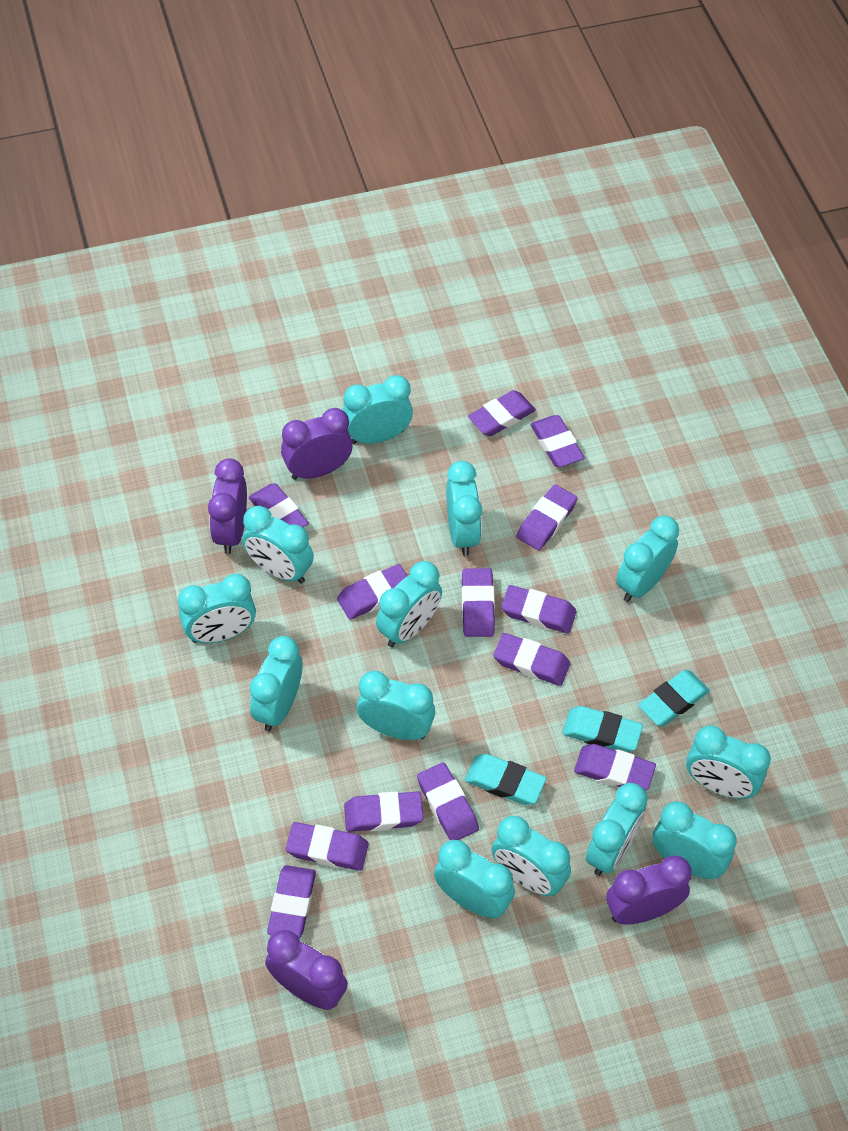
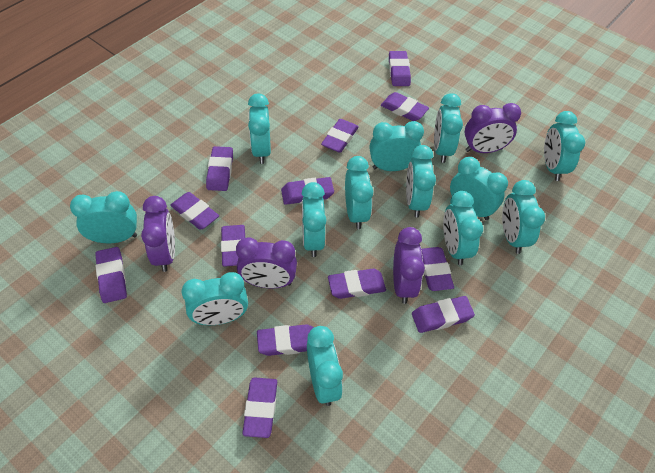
turquoise eraser: [465,754,546,805] [562,706,643,752] [638,670,710,726] = 3 -> none = 0

